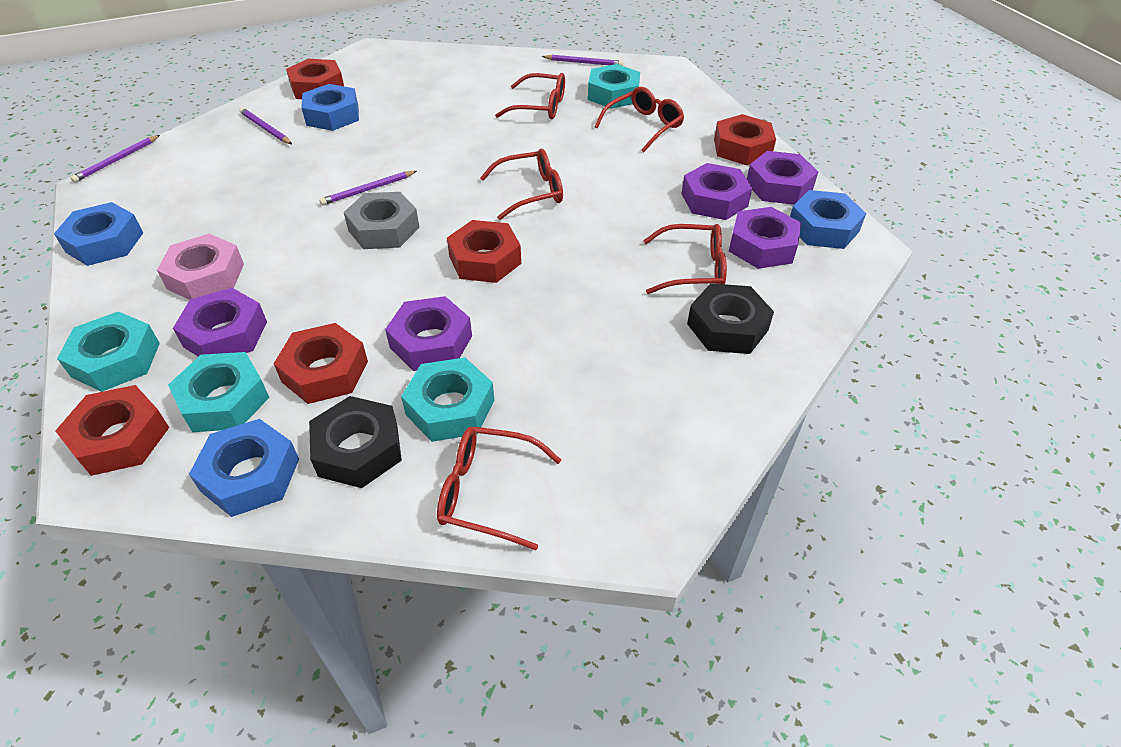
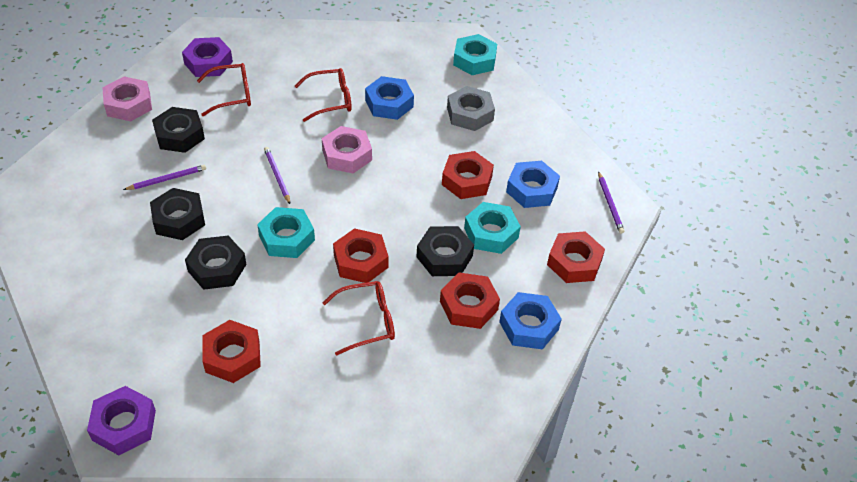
black nut: [309,396,402,488] [687,283,774,354] = 2 -> [150,188,205,240] [152,107,205,153] [185,236,247,290] [417,226,474,276] = 4
blue nut: [54,202,143,266] [189,419,299,517] [301,84,359,131] [790,190,866,249] = 4 -> [365,76,414,120] [499,292,562,349] [506,161,560,208] = 3
pink nut: [157,234,244,300] = 1 -> [102,76,152,121] [322,126,372,173] = 2
purple nut: [173,288,267,357] [385,296,472,371] [681,163,752,220] [729,207,801,269] [747,151,818,205] = 5 -> [87,386,156,455] [182,37,233,77] = 2
purple pencil: [70,135,160,182] [240,108,292,144] [319,171,417,205] [542,55,623,66] = 4 -> [123,165,206,190] [264,147,290,204] [598,171,624,234] = 3
red glasses: [437,426,561,550] [480,149,563,220] [495,73,565,119] [594,87,684,152] [643,224,727,294] = 5 -> [197,63,251,116] [295,68,352,122] [322,281,395,356] = 3
turquoise nut: [57,311,160,392] [168,352,269,432] [401,357,495,442] [588,64,640,109] = 4 -> [257,207,315,258] [453,34,497,75] [464,202,521,254] = 3

